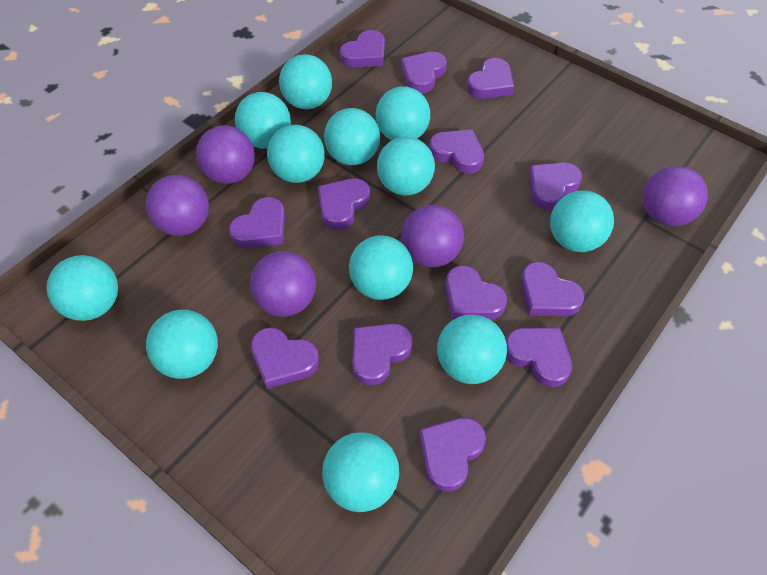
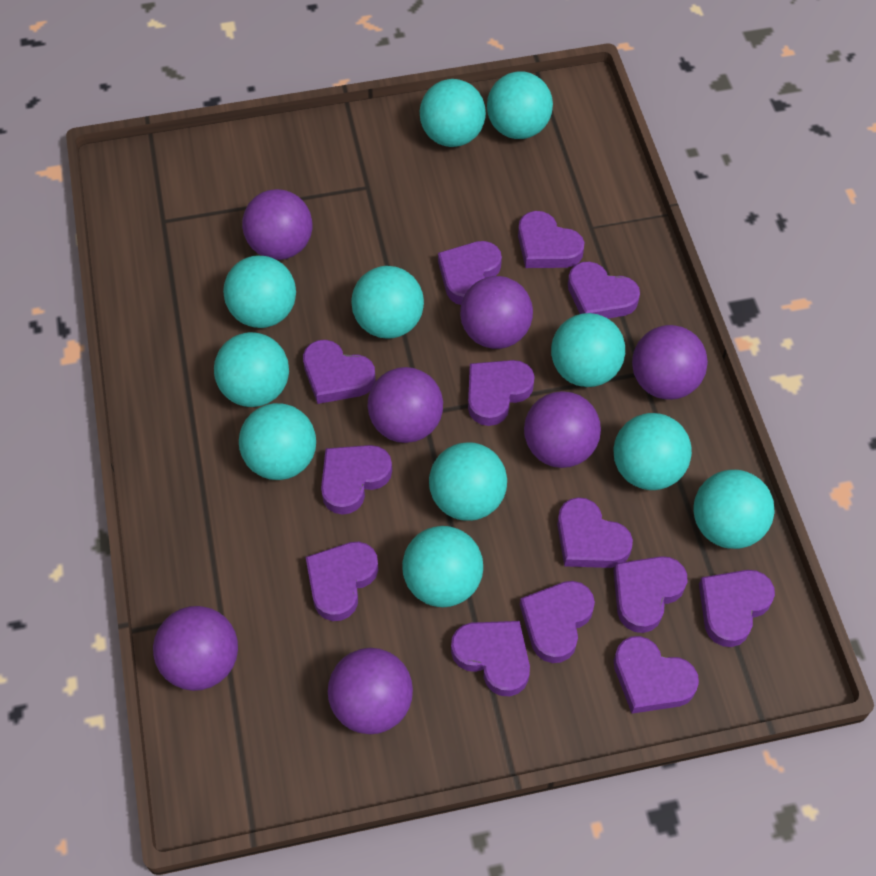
purple ball: [146,175,209,236] [196,125,255,184] [250,251,316,317] [401,205,464,267] [643,166,708,226] = 5 -> [153,606,238,691] [242,189,312,260] [328,648,413,734] [368,367,443,443] [460,276,533,349] [524,391,601,468] [632,325,708,400] = 7
turquoise ball: [46,255,118,321] [146,310,218,379] [235,92,291,149] [267,125,325,183] [279,54,332,109] [322,432,399,512] [324,108,380,165] [349,235,413,300] [376,87,430,140] [377,137,435,195] [437,315,507,384] [550,190,614,252] = 12 -> [214,332,289,407] [223,256,296,328] [239,403,316,480] [351,266,424,339] [402,526,483,607] [420,79,486,147] [429,442,507,521] [487,71,553,139] [551,313,625,387] [613,413,692,490] [694,470,775,549] = 11

